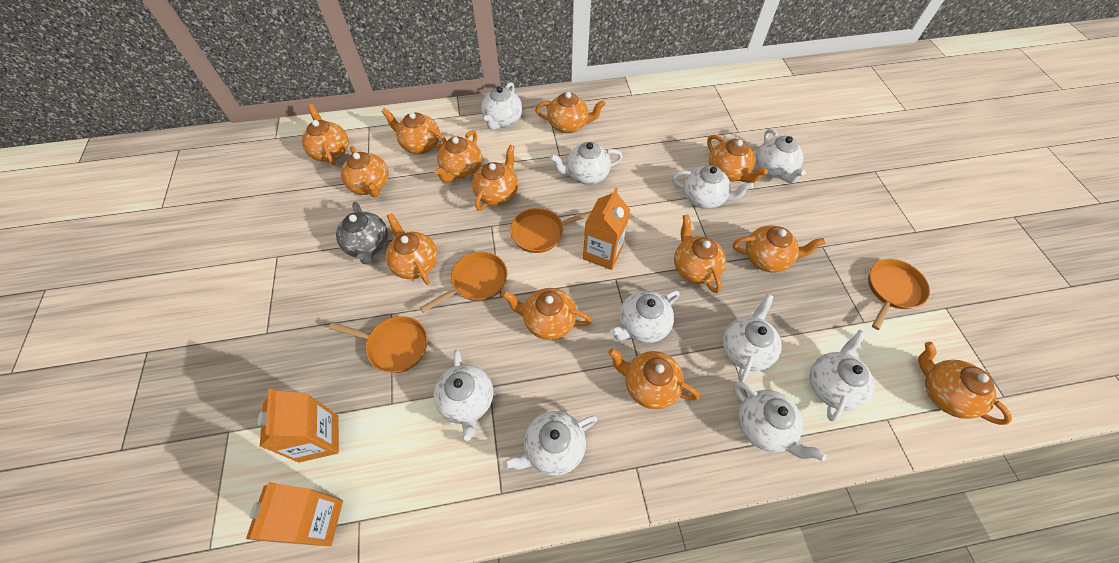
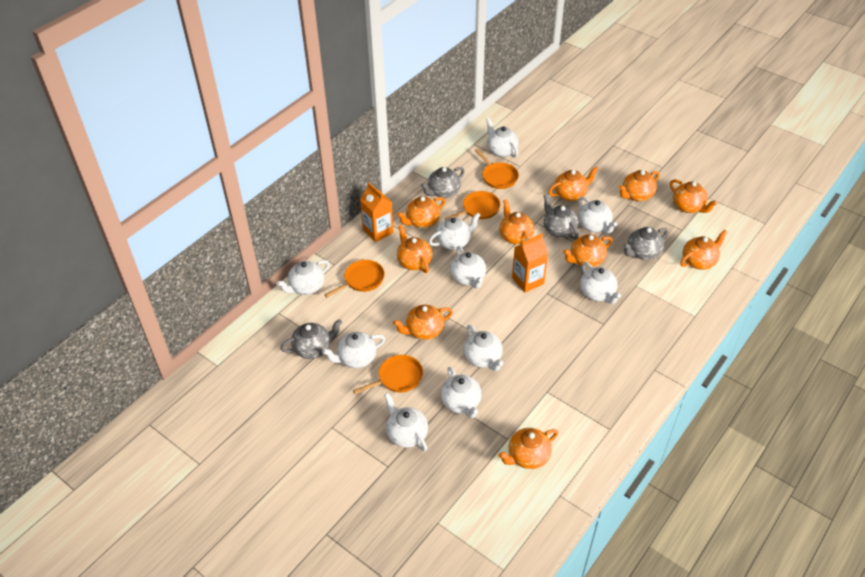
grey teapot: [336,202,388,264] = 1 -> [280,319,342,359] [421,167,464,198] [543,194,579,240] [623,227,668,260] = 4
orange carton: [246,482,343,546] [258,388,339,462] [583,188,630,270] = 3 -> [360,182,394,242] [512,233,548,293] = 2
orange teapot: [302,104,349,165] [341,146,389,197] [381,108,447,154] [386,213,438,285] [434,131,482,182] [472,145,518,211] [502,288,592,340] [535,92,606,133] [608,348,700,409] [674,215,726,293] [707,135,768,183] [733,226,825,272] [918,342,1012,425] = 13 -> [393,305,453,340] [397,196,445,228] [397,225,432,273] [498,428,558,469] [499,199,534,244] [548,167,598,201] [563,234,613,267] [619,170,660,201] [670,179,717,213] [680,230,728,270] = 10

